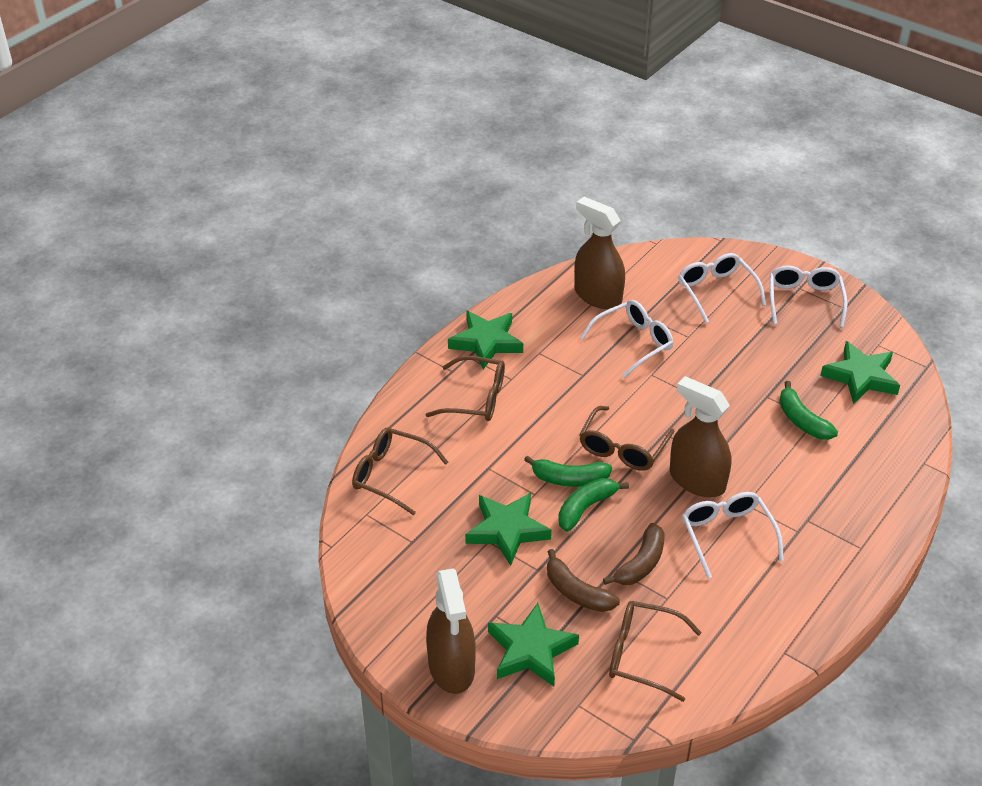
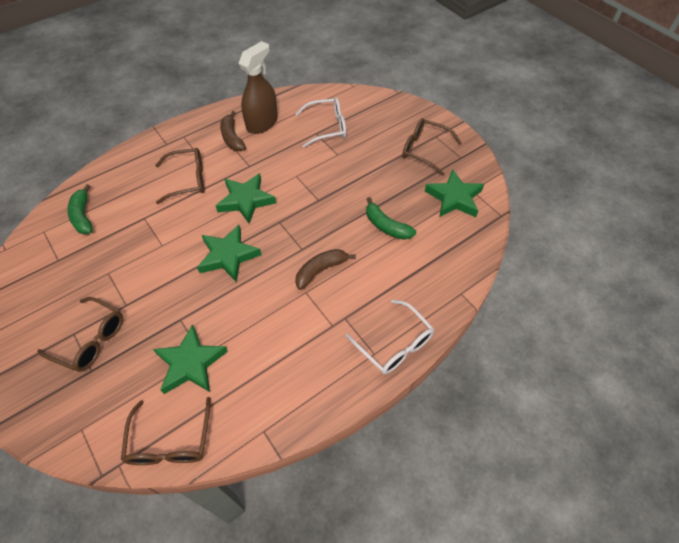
brown spray bottle: [426,568,476,694] [574,197,625,309] [670,376,732,497] = 3 -> [238,41,278,134] = 1
green banana: [524,455,612,487] [558,478,629,532] [779,381,838,440] = 3 -> [67,184,93,234] [366,197,416,240] = 2
white glasses: [580,300,673,378] [678,253,766,323] [682,492,784,579] [770,265,848,328] = 4 -> [295,97,346,148] [345,300,434,374] = 2

